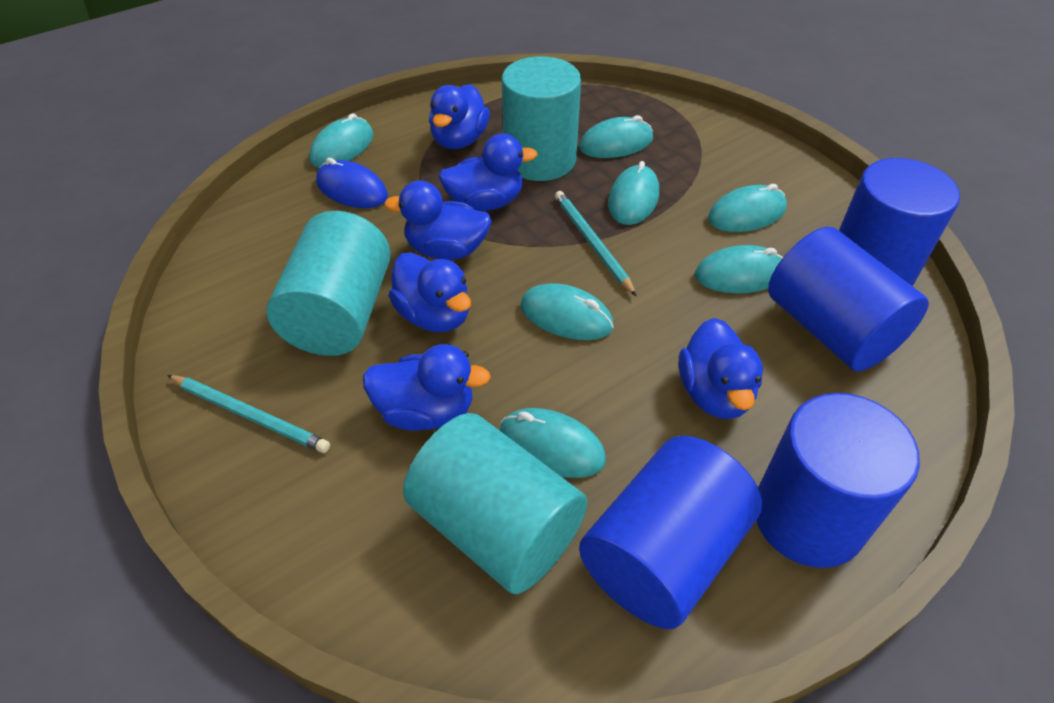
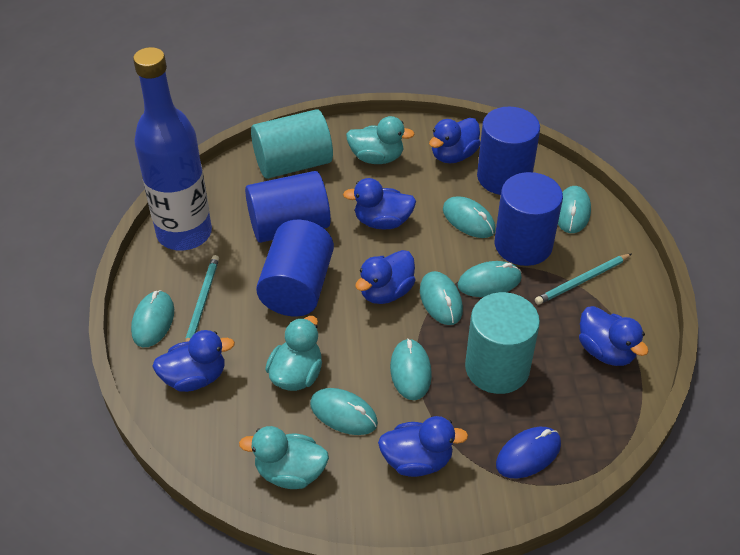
blue bottle: none = 0 -> [133,47,212,250] = 1
turquoise cylinder: [266,211,391,356] [403,413,588,594] [502,56,581,181] = 3 -> [251,109,333,179] [465,292,540,394] = 2
turquoise duck: none = 0 -> [239,426,329,489] [265,316,322,391] [346,116,415,164] = 3

